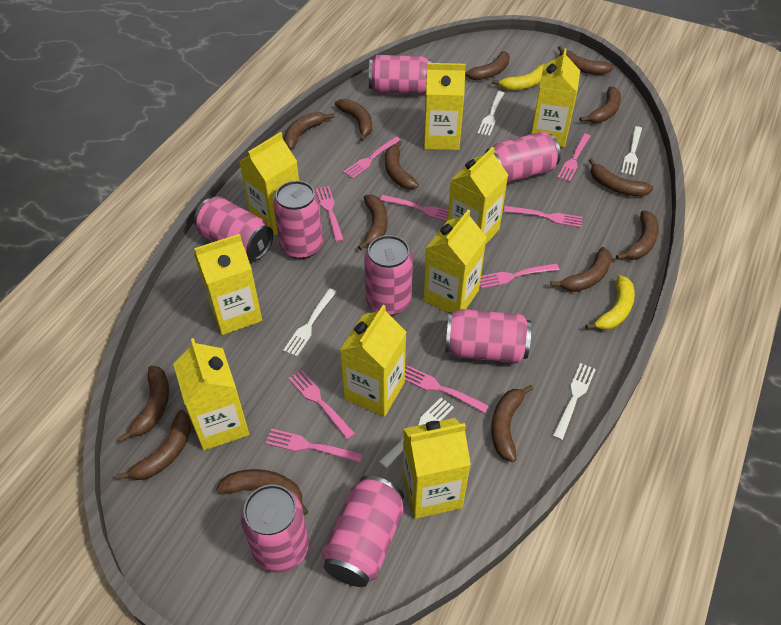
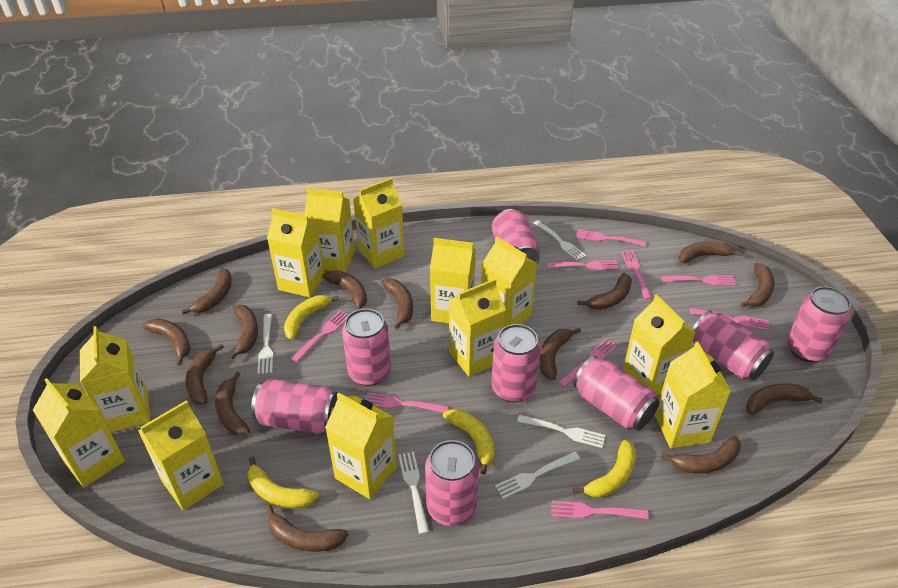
yellow banana: [492,64,545,90] [585,275,635,330] = 2 -> [248,457,319,508] [284,295,339,340] [443,409,495,475] [573,440,636,498] = 4
yellow carton: [173,338,249,451] [194,234,262,335] [239,132,299,235] [340,305,406,417] [402,418,471,519] [423,209,487,313] [424,63,466,150] [448,147,508,245] [531,49,580,147] = 9 -> [33,378,125,488] [80,326,150,432] [138,400,224,511] [267,209,325,297] [304,188,355,273] [325,392,397,499] [353,178,405,268] [430,238,476,324] [449,279,506,377] [481,236,537,327] [623,294,695,395] [655,341,731,448] = 12

